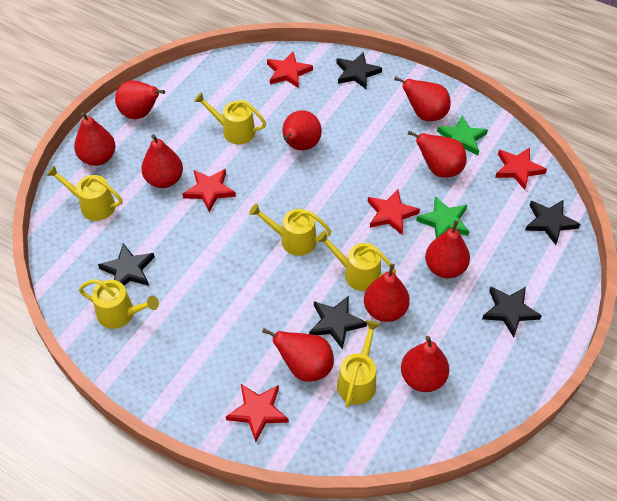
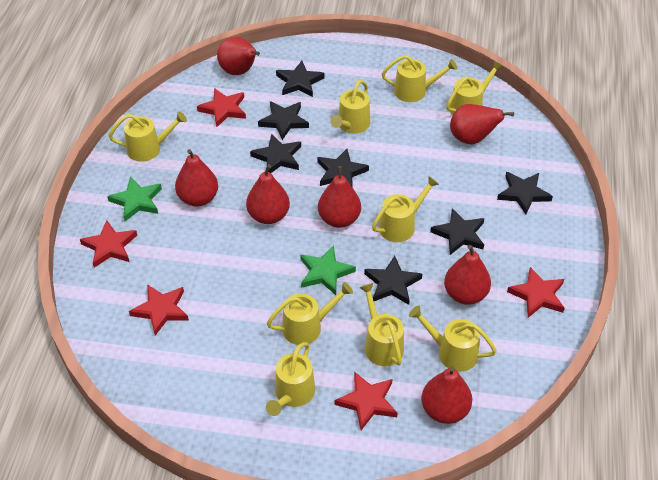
black star: [98,243,155,286] [309,296,367,350] [336,52,382,89] [482,286,542,337] [525,200,580,245] = 5 -> [250,134,301,173] [258,101,309,140] [276,61,325,97] [317,149,369,188] [364,256,422,305] [430,208,484,255] [497,172,553,215] = 7
red pear: [74,112,116,166] [115,80,165,119] [141,134,183,188] [262,328,334,382] [282,110,322,150] [364,264,410,322] [394,76,451,121] [401,336,449,392] [408,131,467,177] [425,220,470,278] = 10 -> [175,149,218,207] [217,37,260,75] [246,164,290,224] [318,166,361,228] [421,366,472,424] [444,245,491,305] [450,104,514,144] = 7
yellow watering can: [46,165,122,221] [79,279,159,329] [194,92,266,144] [249,203,331,256] [316,231,396,291] [337,320,380,408] = 6 -> [109,111,187,162] [266,342,315,416] [267,282,353,345] [330,80,370,134] [359,283,404,366] [372,176,439,242] [382,55,457,102] [409,305,497,372] [446,61,504,116] = 9

